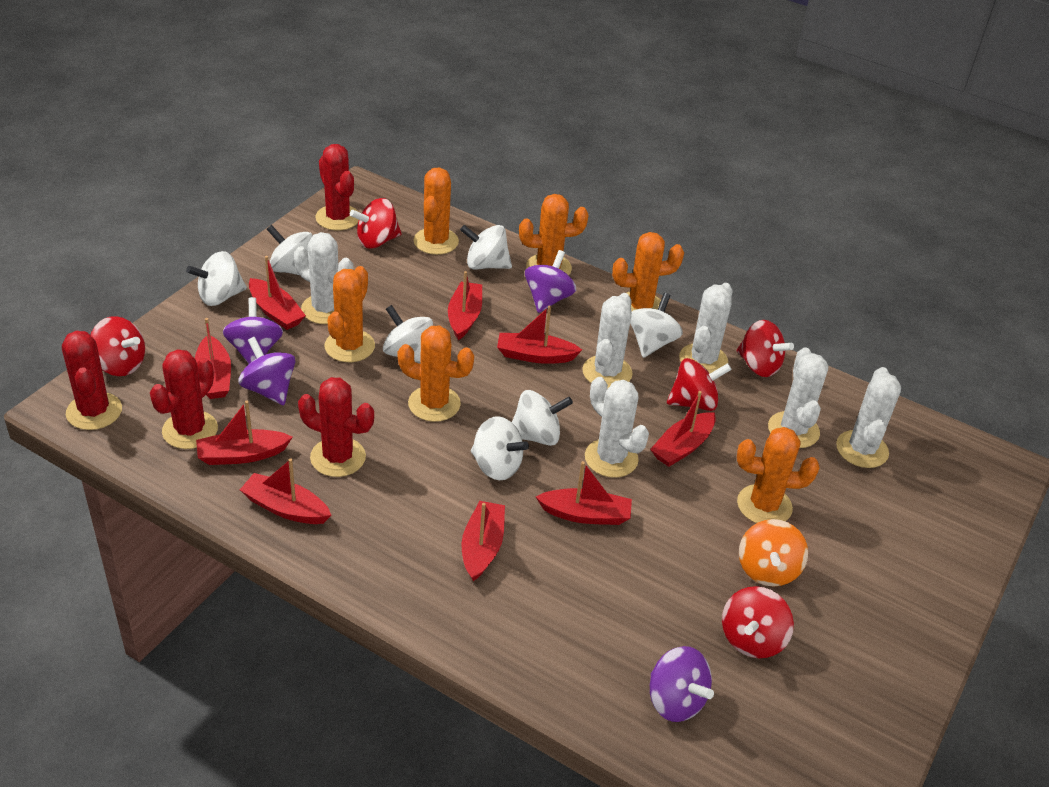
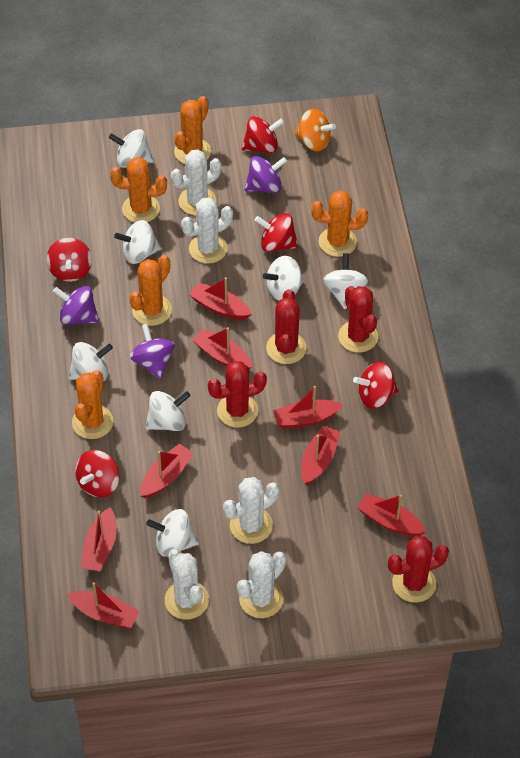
orange cactus: [324,266,375,362] [398,326,474,422] [414,168,459,255] [519,194,588,276] [612,232,684,311] [737,427,819,523] = 6 -> [72,370,114,439] [110,157,167,222] [129,255,172,326] [174,96,211,164] [311,190,368,257] = 5
purple spinning top: [223,297,283,364] [238,337,295,405] [525,250,576,313] [650,646,714,722] = 4 -> [53,286,99,325] [130,324,175,380] [244,156,287,193] = 3
red boat: [195,318,231,399] [196,401,293,465] [240,459,331,524] [249,256,306,330] [448,271,482,340] [462,501,505,581] [497,306,582,364] [536,461,632,525] [650,391,716,467] = 9 -> [67,582,140,628] [81,507,116,571] [140,444,194,498] [189,277,252,320] [193,327,252,369] [273,386,343,429] [301,426,340,485] [357,493,426,536] = 8
white cactus: [294,232,354,324] [582,293,633,389] [585,377,649,478] [679,283,732,373] [768,347,829,448] [836,367,901,468] = 6 -> [165,549,209,620] [171,149,221,215] [181,197,233,264] [223,477,279,544] [237,551,286,618] = 5

